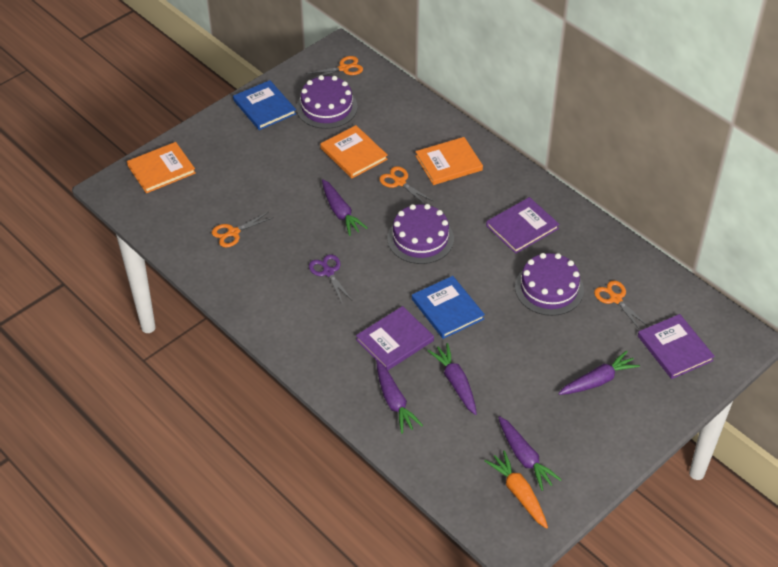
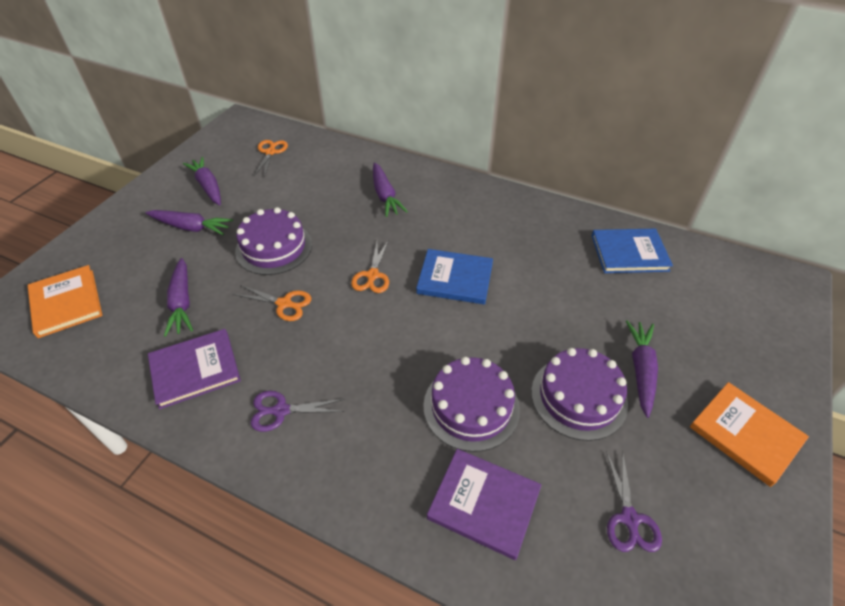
orange book: [127,142,196,193] [320,125,388,178] [415,137,483,185] = 3 -> [28,265,103,338] [690,382,809,487] = 2
orange carrot: [485,450,548,529] = 1 -> none = 0
orange scissors: [212,212,274,248] [306,56,363,80] [379,166,433,204] [594,280,649,330] = 4 -> [233,285,311,321] [254,140,288,176] [351,239,389,293] = 3
purple book: [356,306,434,370] [486,197,559,254] [638,314,715,379] = 3 -> [148,329,241,409] [427,449,542,560] = 2
purple scissors: [309,254,352,302] = 1 -> [250,391,345,432] [606,450,662,552] = 2

